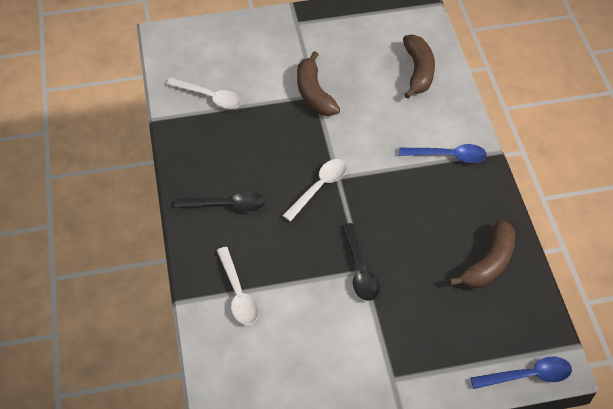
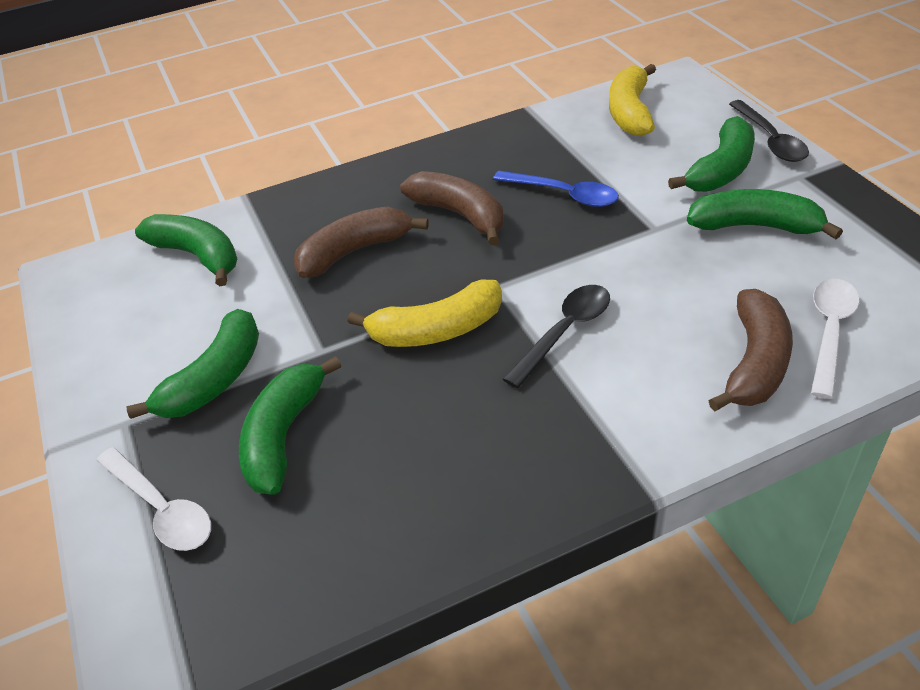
blue spoon: [399,144,487,163] [470,357,572,389] = 2 -> [493,171,619,207] = 1
green banana: none = 0 -> [126,309,259,419] [135,214,237,286] [239,356,341,495] [668,116,755,192] [687,189,843,239] = 5
white spoon: [166,78,242,109] [216,247,259,325] [282,159,347,222] = 3 -> [96,447,211,551] [811,279,860,399] = 2
yellow banana: none = 0 -> [348,280,502,347] [609,64,656,136] = 2

